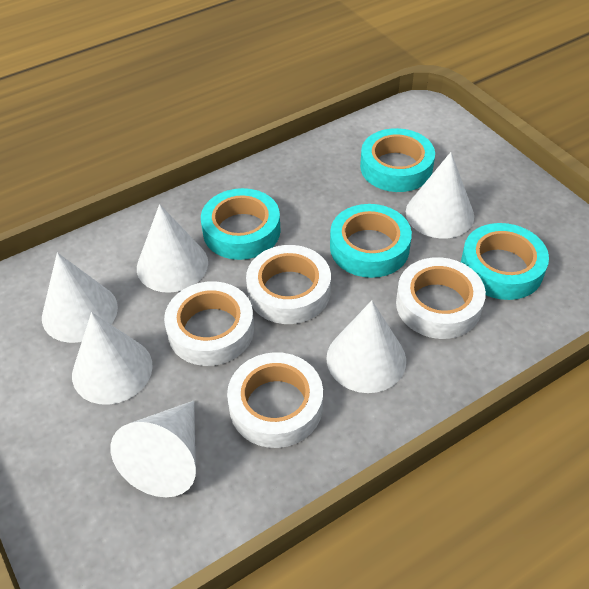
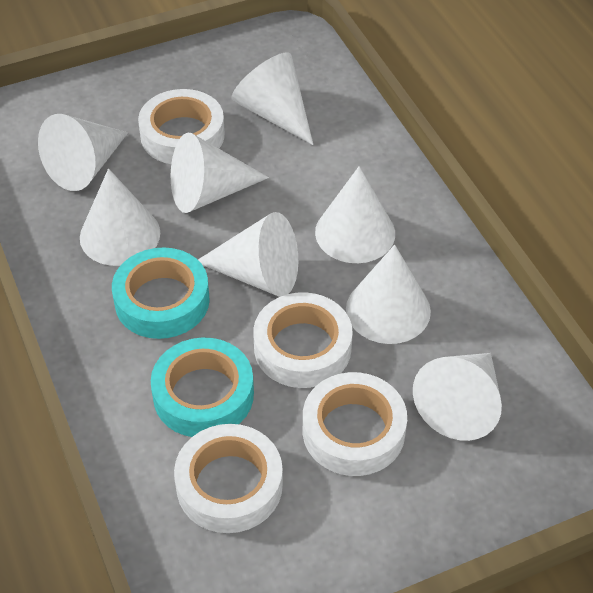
turquoise tape: [201,188,281,260] [330,204,412,278] [360,128,435,192] [461,223,549,300] = 4 -> [112,247,210,339] [151,338,254,437] = 2
white cone: [42,253,118,343] [72,312,153,405] [110,401,196,497] [137,204,208,293] [326,300,406,393] [406,152,474,239] = 6 -> [38,114,128,191] [80,168,160,266] [171,133,269,213] [198,212,298,297] [232,53,313,145] [315,166,395,263] [346,245,431,344] [413,353,502,441] = 8

